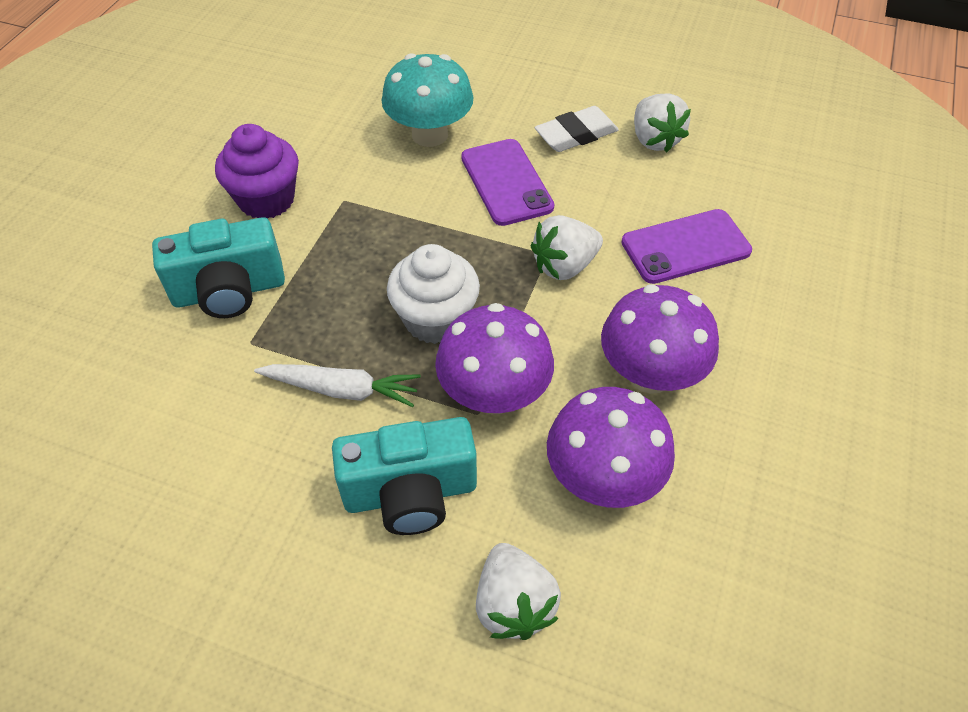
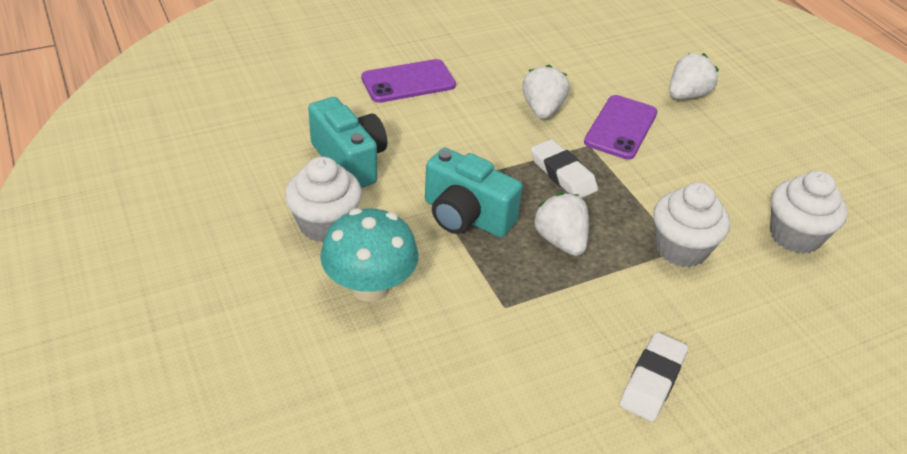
purple cupcake: [215,124,299,219] = 1 -> none = 0
purple mushroom: [435,303,554,414] [547,387,675,508] [601,284,719,394] = 3 -> none = 0
white carrot: [254,364,421,407] = 1 -> none = 0
white cupcake: [387,244,480,344] = 1 -> [285,157,362,243] [653,182,730,267] [770,171,848,254] = 3
white eraser: [535,106,619,152] = 1 -> [531,139,598,198] [620,332,688,422] = 2

